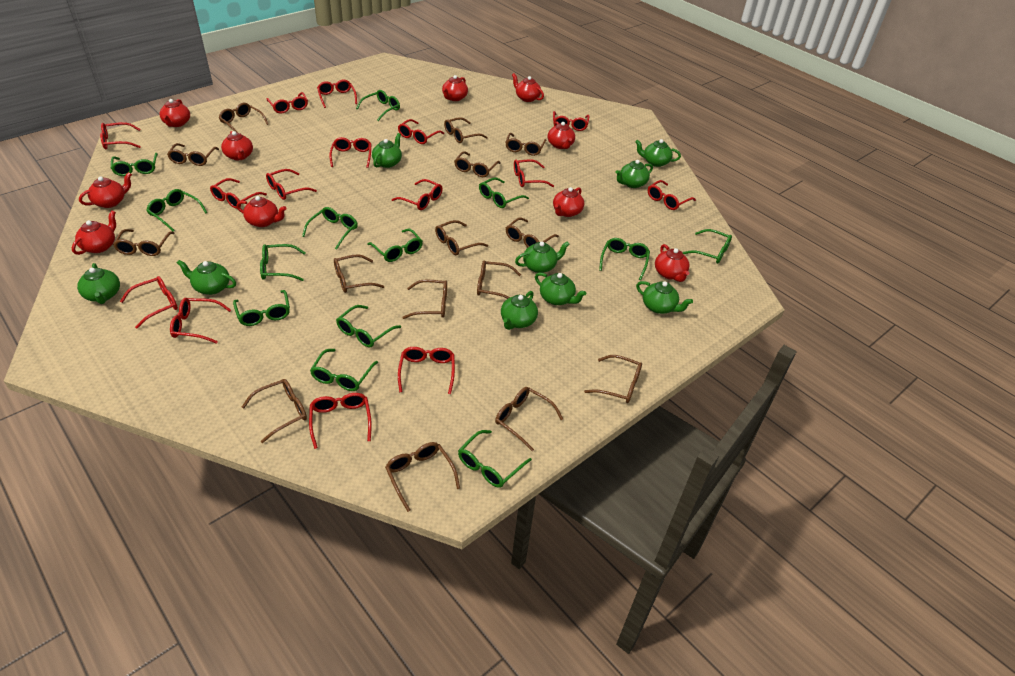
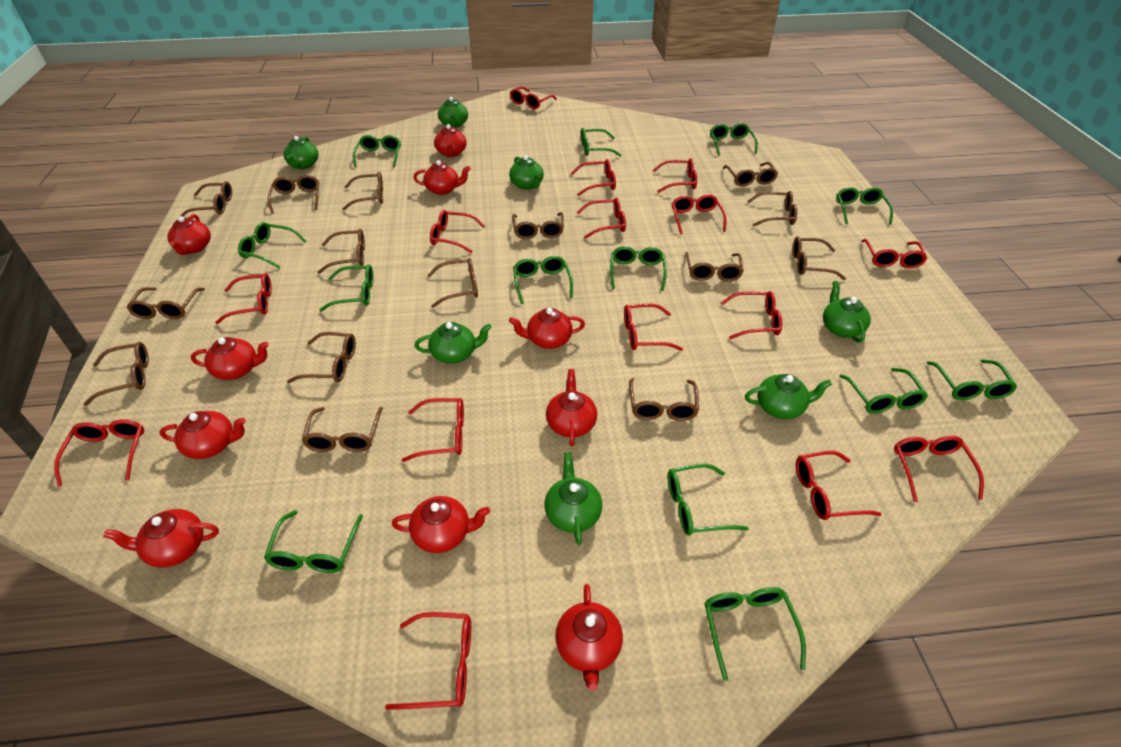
green teapot: [77,263,120,304] [177,260,236,295] [372,133,402,168] [501,291,538,330] [515,241,570,273] [535,273,586,305] [616,160,653,188] [635,139,681,167] [636,281,693,314] = 9 -> [284,136,319,169] [415,322,492,364] [438,97,468,128] [509,155,544,190] [544,452,602,545] [745,374,832,419] [823,281,871,343] = 7

